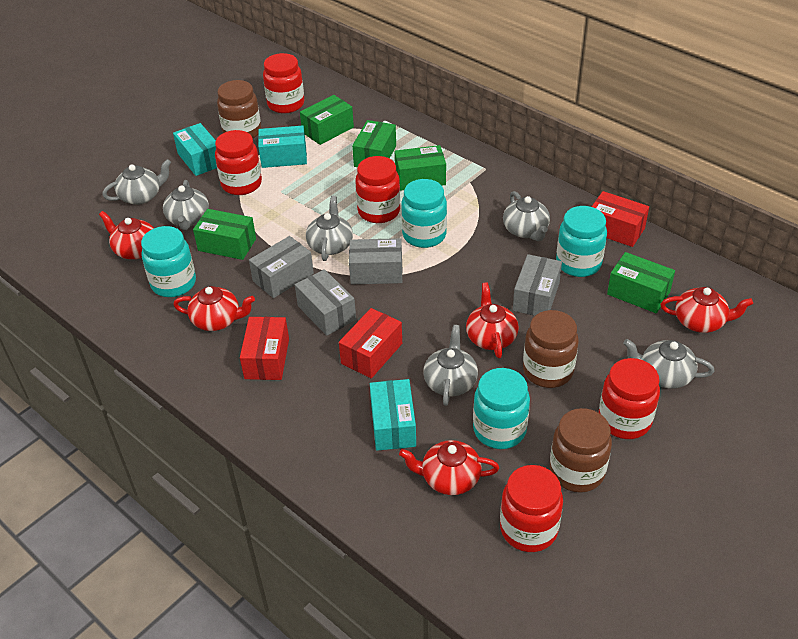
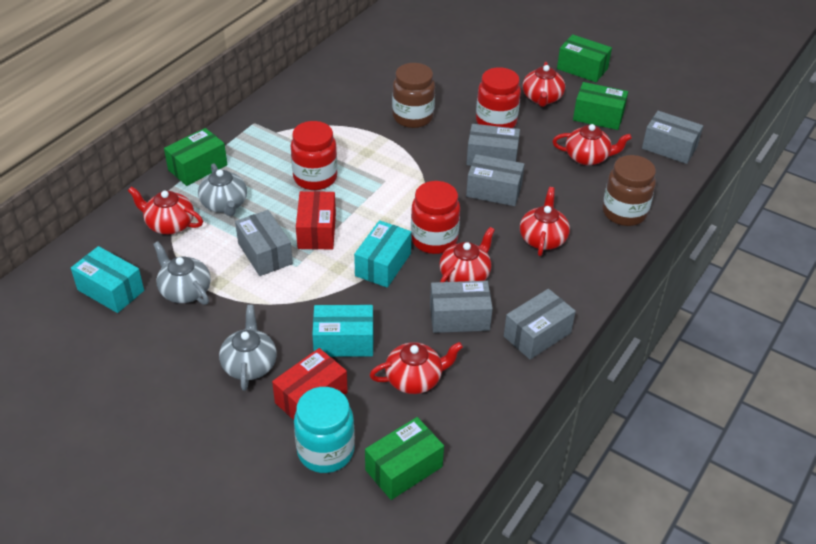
brown jar: [217,80,261,138] [523,310,579,388] [550,408,612,493] = 3 -> [392,63,435,128] [603,155,656,226] = 2
green box: [193,209,256,260] [300,95,354,145] [352,120,396,167] [395,145,446,191] [607,252,675,313] = 5 -> [164,128,227,186] [365,417,444,500] [557,34,612,82] [573,82,628,130] = 4
grey box: [249,236,314,298] [295,269,356,336] [349,238,403,284] [513,254,562,316] = 4 -> [235,210,293,276] [430,281,493,333] [466,124,520,166] [466,154,525,206] [504,289,576,359] [642,111,703,164] = 6
grey teapot: [102,159,171,205] [163,180,209,230] [306,196,353,261] [423,325,478,406] [503,191,550,241] [623,339,714,389] = 6 -> [153,241,211,305] [198,163,247,216] [219,305,277,391] = 3
red box: [240,317,289,380] [339,308,402,378] [592,191,649,247] = 3 -> [272,348,348,420] [296,191,336,249] = 2
red jar: [215,130,262,195] [263,53,305,113] [355,156,400,223] [500,465,563,552] [599,358,660,439] = 5 -> [291,121,338,190] [411,181,460,254] [476,67,521,128] = 3
red teapot: [99,211,154,259] [173,286,255,331] [399,440,499,495] [466,282,519,358] [661,287,753,333] = 5 -> [128,186,203,234] [370,342,463,394] [439,227,495,282] [520,187,570,256] [522,62,565,107] [553,124,632,165] = 6
turquoise jar: [141,226,196,297] [401,179,447,248] [473,368,530,449] [556,206,607,277] = 4 -> [294,387,355,473] = 1

